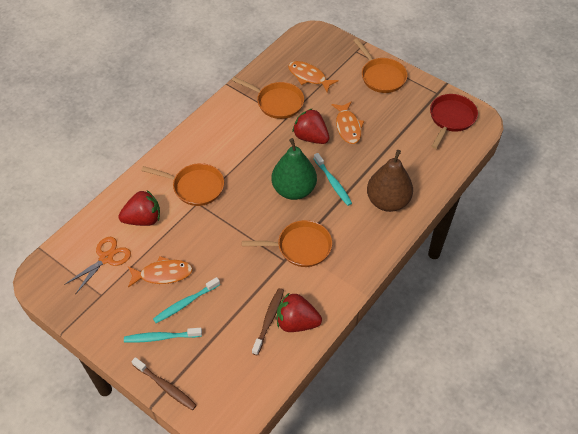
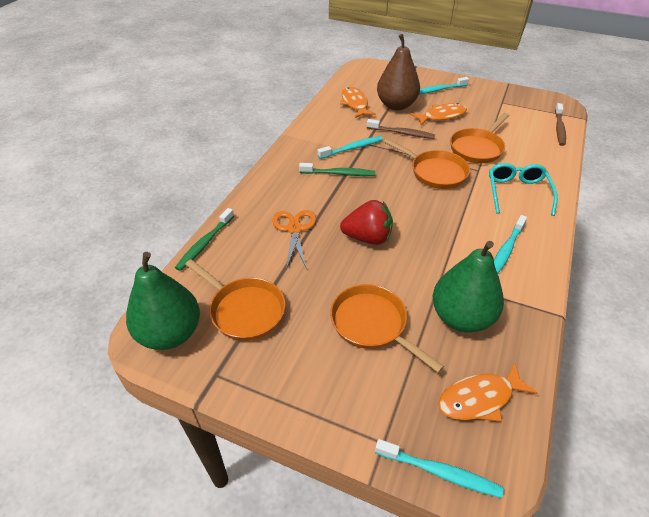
green pear: [272,138,317,200] = 1 -> [126,252,200,350] [433,241,504,333] = 2
green toothbrush: none = 0 -> [175,208,234,271] [299,163,375,176] = 2
red pan: [430,94,478,149] = 1 -> none = 0
red strawberry: [118,190,160,226] [277,293,322,332] [292,108,330,144] = 3 -> [340,200,393,245] = 1
turquoise glasses: none = 0 -> [489,163,558,216] = 1
turquoise toothbrush: [124,328,202,343] [153,277,220,323] [314,153,352,206] = 3 -> [318,136,383,159] [375,439,504,498] [419,77,469,94] [494,215,527,273] = 4

